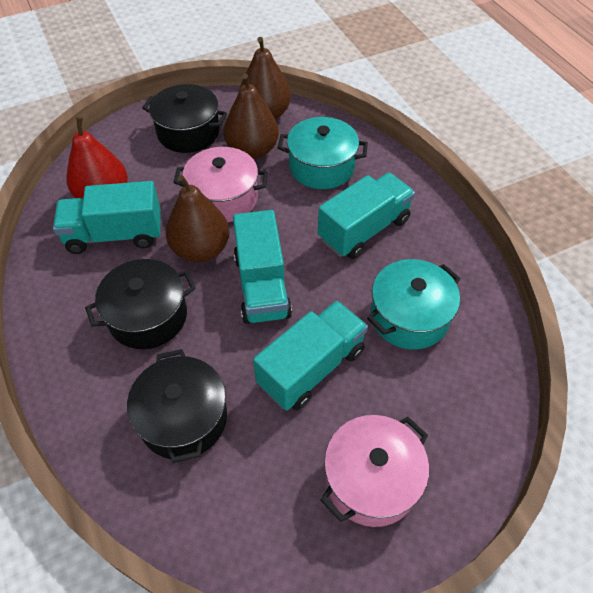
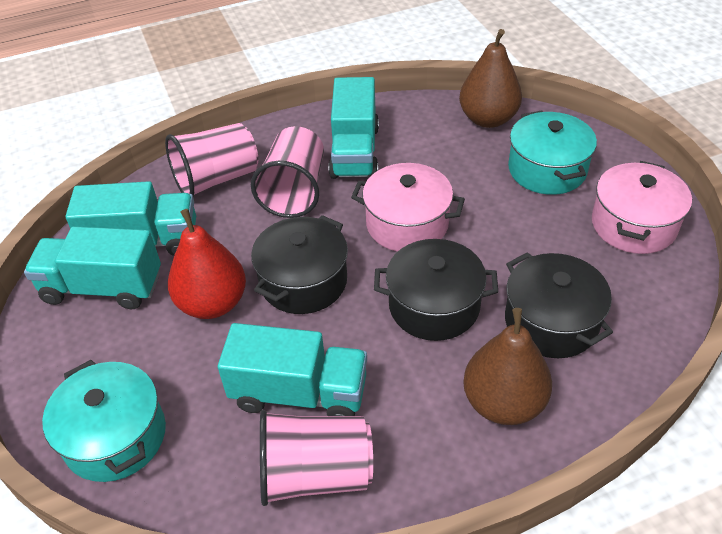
brown pear: [166,175,229,262] [224,73,279,159] [240,37,291,120] = 3 -> [459,29,522,128] [463,308,552,425] = 2
pink cup: none = 0 -> [165,123,258,197] [251,126,324,218] [260,410,373,506] = 3

